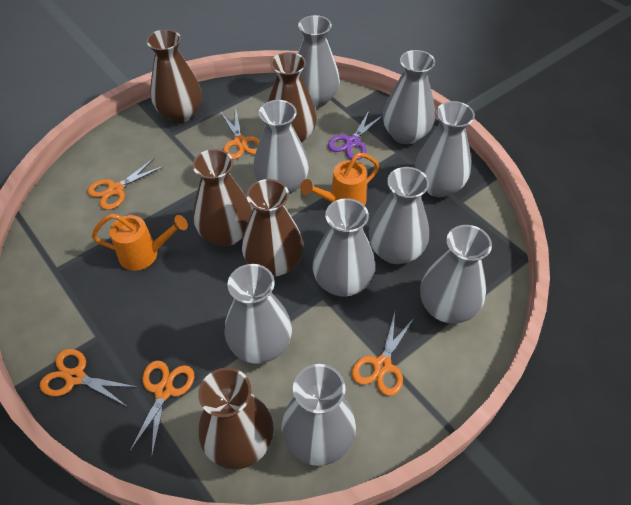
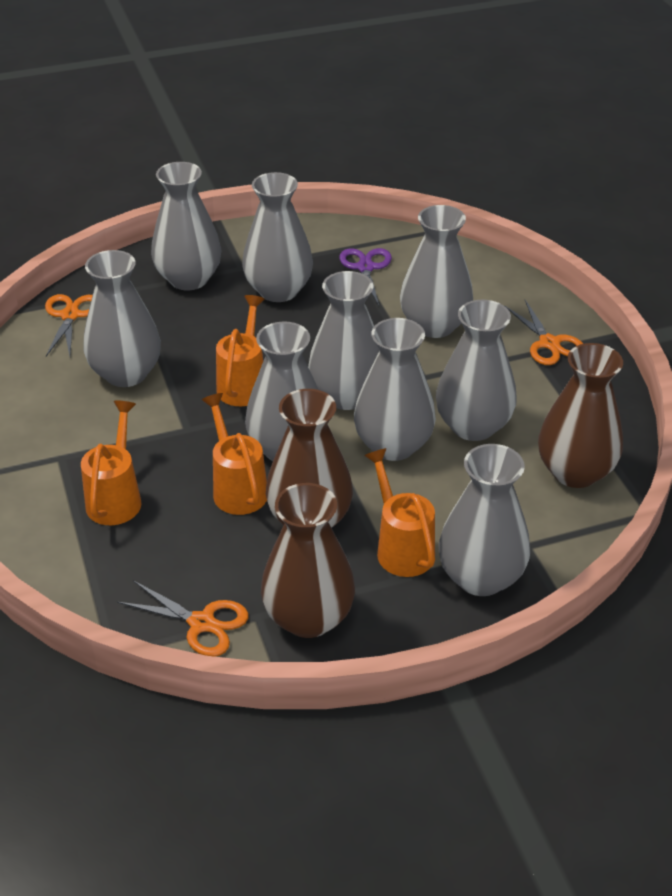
brown vase: [146,29,202,123] [193,149,252,246] [198,367,274,470] [242,179,303,277] [268,52,317,143] = 5 -> [261,483,355,638] [266,389,353,528] [538,343,623,488] = 3
orange scissors: [40,349,137,406] [87,158,164,210] [129,361,194,455] [221,108,260,160] [352,313,415,396] = 5 -> [45,294,93,356] [117,580,249,657] [505,300,583,365] = 3
orange watering can: [92,214,188,271] [300,153,379,206] = 2 -> [81,401,142,525] [201,393,267,515] [216,295,264,406] [364,448,435,577] = 4

